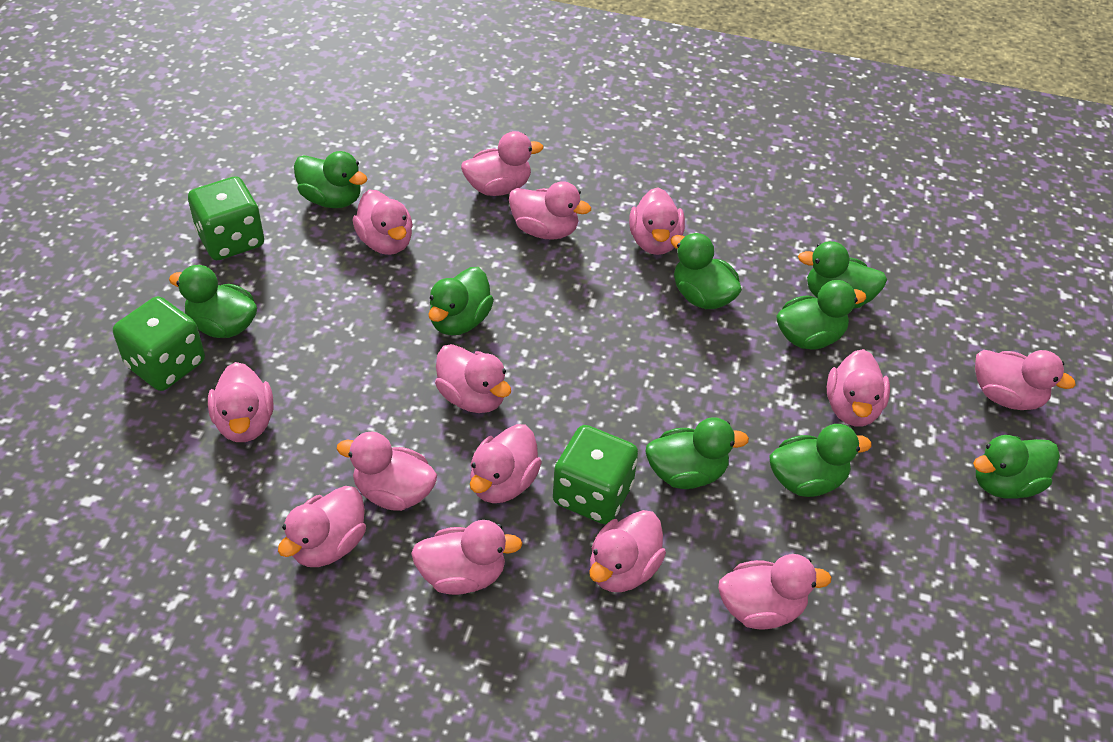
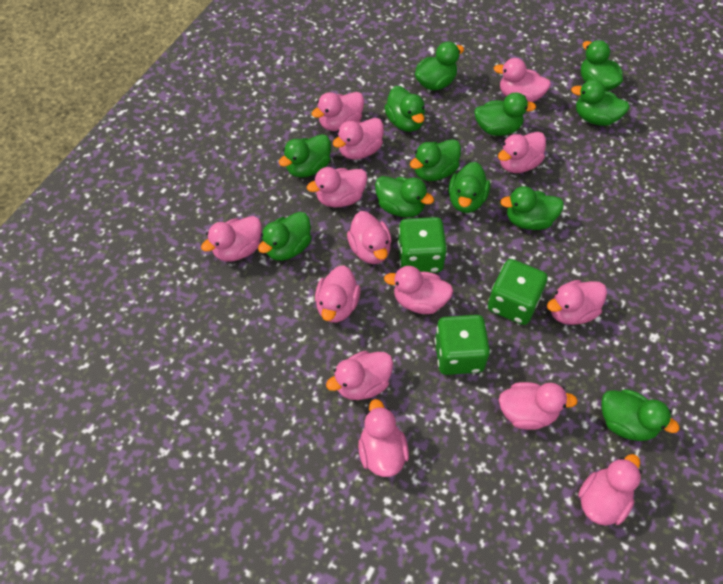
green duck: [169,265,257,338] [294,151,367,208] [428,267,494,335] [645,417,749,489] [670,233,742,309] [769,424,872,497] [776,280,866,350] [798,241,887,309] [973,435,1060,499] = 9 -> [258,212,312,261] [279,134,331,178] [375,176,434,217] [384,86,425,132] [410,139,461,181] [415,42,464,91] [448,162,490,213] [474,92,536,136] [500,186,564,230] [571,79,630,126] [581,40,623,91] [601,389,679,441] = 12

